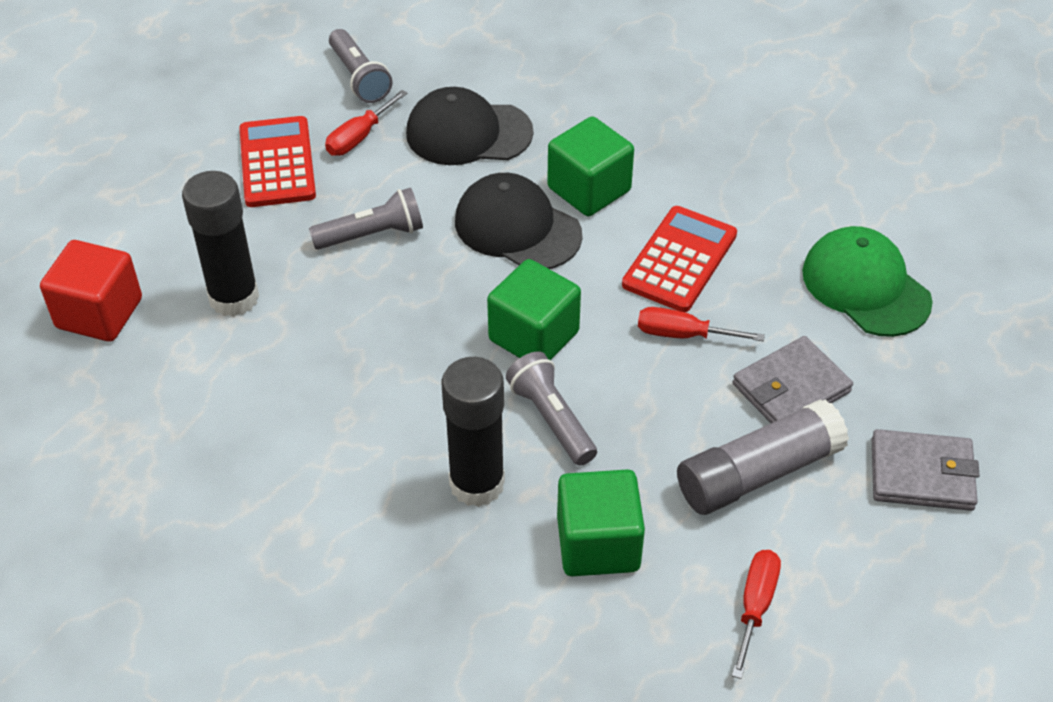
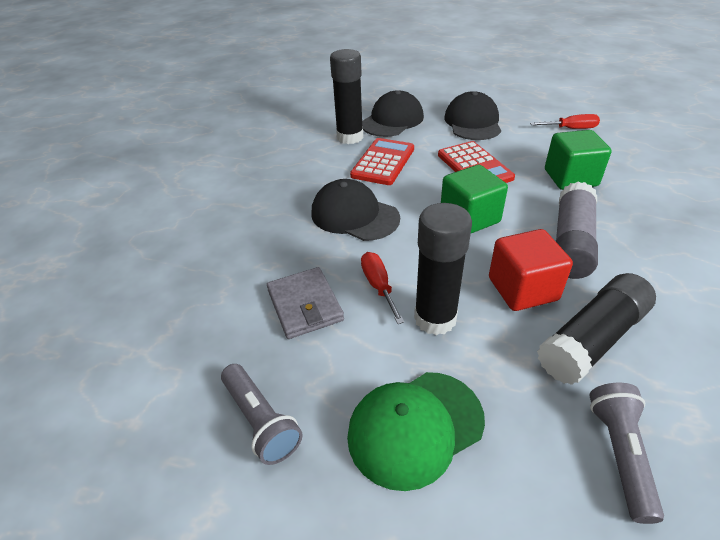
black cap: [406,87,534,165] [455,173,582,269] = 2 -> [311,179,400,241] [362,90,424,137] [444,91,501,140] = 3
black glue stick: [182,171,259,317] [441,357,505,507] = 2 -> [330,49,363,144] [414,203,472,335] [537,273,656,385] = 3
green cube: [487,259,581,360] [547,116,634,216] [557,469,645,576] = 3 -> [441,165,508,233] [545,130,612,190] = 2
grey flashlight: [309,188,423,250] [329,29,392,103] [506,351,597,466] = 3 -> [221,364,303,465] [589,383,664,524] = 2
grey wallet: [733,336,853,423] [872,429,980,511] = 2 -> [267,267,344,339] = 1
red screwdriver: [325,90,407,156] [638,307,765,342] [732,550,781,679] = 3 -> [361,252,404,324] [530,114,600,129] = 2

